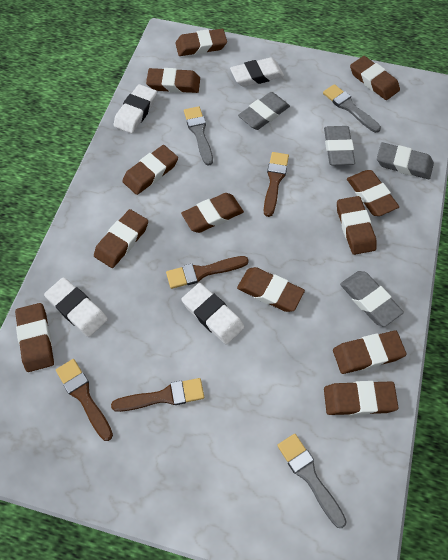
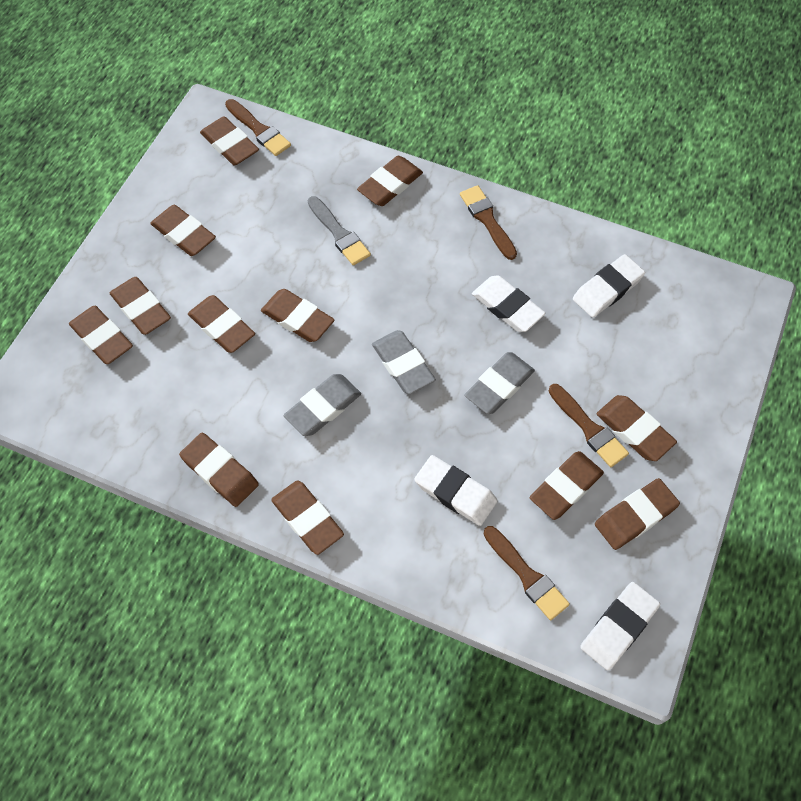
grey brush: [184,106,213,166] [277,434,347,528] [323,84,381,133] = 3 -> [308,196,371,265] = 1
grey eraser: [238,92,290,130] [324,126,355,165] [340,271,404,327] [377,142,434,179] = 4 -> [284,374,361,436] [372,330,436,394] [464,352,535,414] = 3

